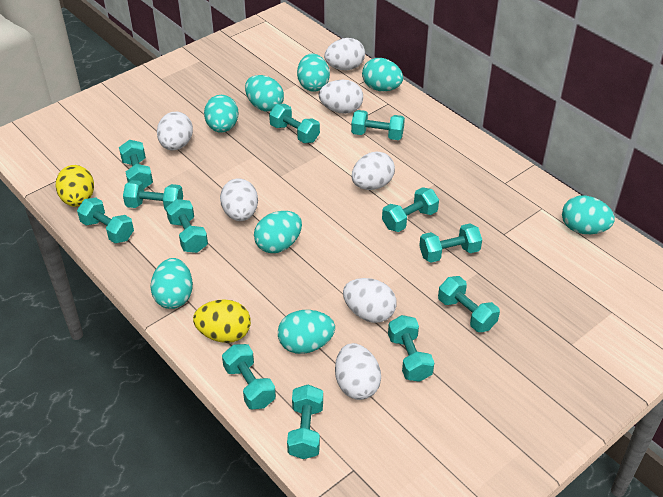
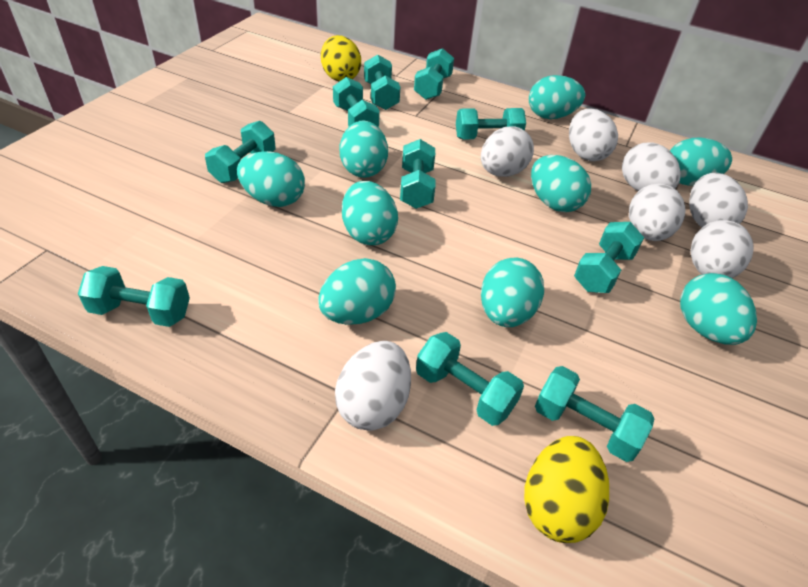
turquoise dumbbell: [77,198,134,243] [119,140,153,189] [123,180,183,210] [166,199,208,253] [222,344,276,409] [269,104,320,143] [287,385,323,459] [351,110,405,140] [382,187,439,232] [388,315,434,382] [419,223,482,263] [438,276,500,332] = 12 -> [78,266,190,327] [205,121,275,183] [333,77,380,126] [364,54,400,110] [400,139,435,209] [414,48,454,100] [416,332,524,426] [456,108,526,139] [535,366,654,462] [574,222,644,293] = 10
turquoise egg: [151,258,193,309] [204,95,238,133] [245,75,284,112] [254,211,302,253] [278,310,335,354] [297,54,330,92] [362,58,403,91] [562,196,615,234] = 8 -> [237,151,305,207] [318,258,396,325] [340,120,388,178] [342,181,398,245] [481,257,544,327] [529,75,585,119] [531,155,591,212] [670,137,732,186] [680,273,757,345] = 9

